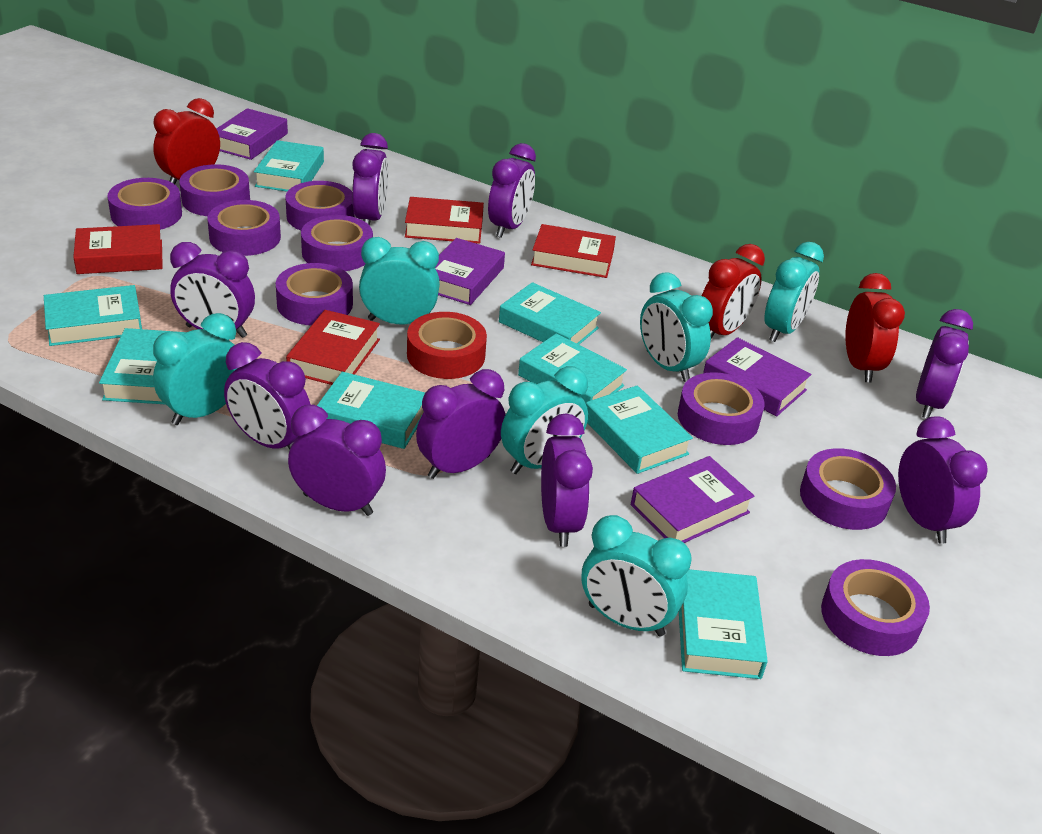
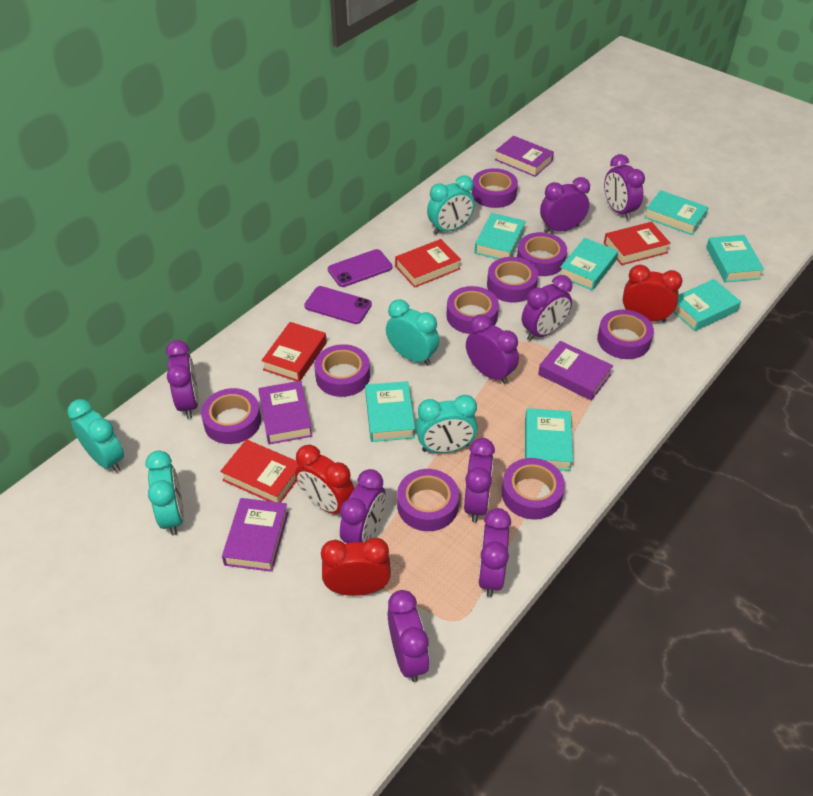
purple phone: none = 0 -> [304,286,372,324] [328,249,392,287] = 2
red tape: [407,312,487,379] = 1 -> none = 0
turquoise book: [44,285,142,346] [99,328,186,405] [254,140,324,192] [317,372,425,449] [499,282,601,345] [518,333,627,403] [586,385,693,474] [679,569,768,679] = 8 -> [365,381,415,442] [474,213,526,259] [525,408,573,471] [560,238,618,291] [644,190,709,235] [674,279,741,331] [706,235,764,282] = 7
turquoise clock: [153,313,238,425] [359,237,440,324] [501,366,588,474] [581,515,692,637] [640,272,713,382] [764,242,824,342] = 6 -> [67,399,124,473] [146,451,184,535] [386,300,439,366] [416,395,478,453] [427,175,475,235] = 5

